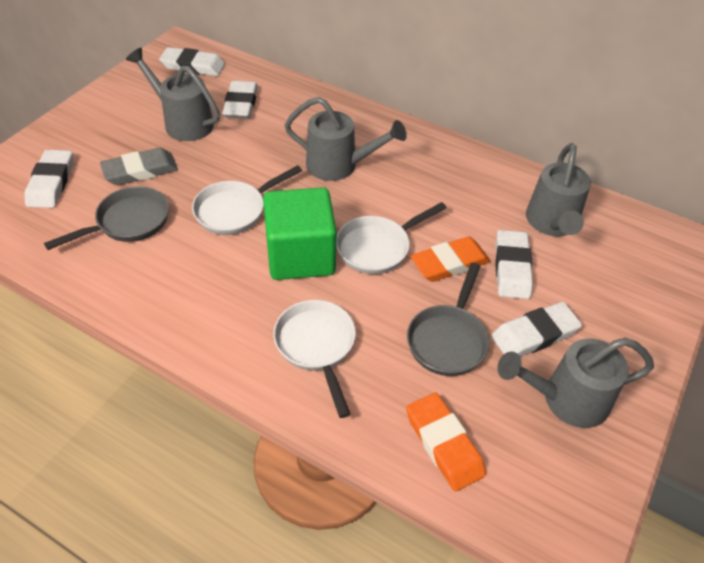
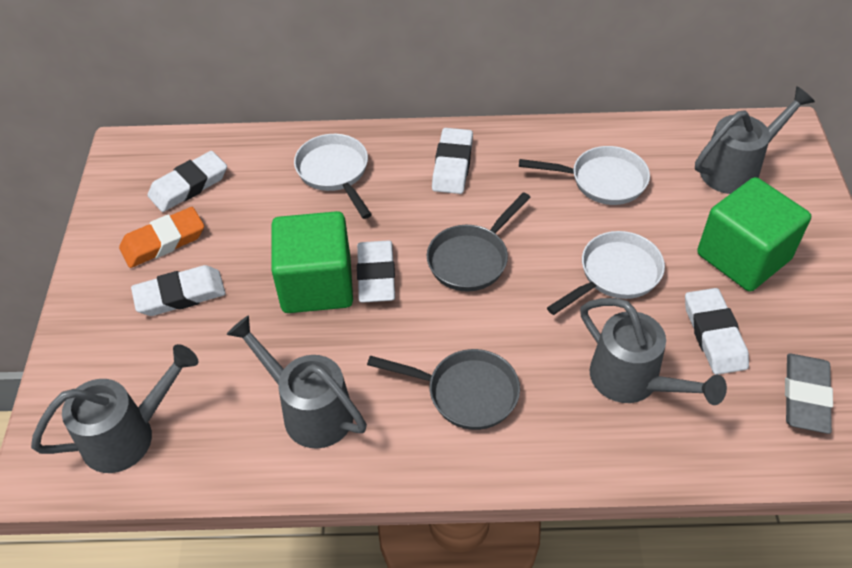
green cube: [263,187,337,280] = 1 -> [271,211,353,313] [697,177,811,291] = 2
orange eraser: [406,393,486,492] [411,237,490,282] = 2 -> [119,207,204,268] = 1

